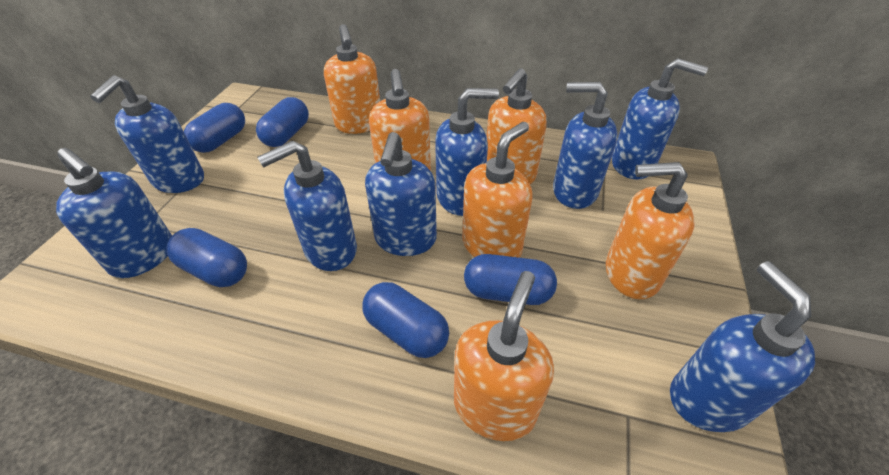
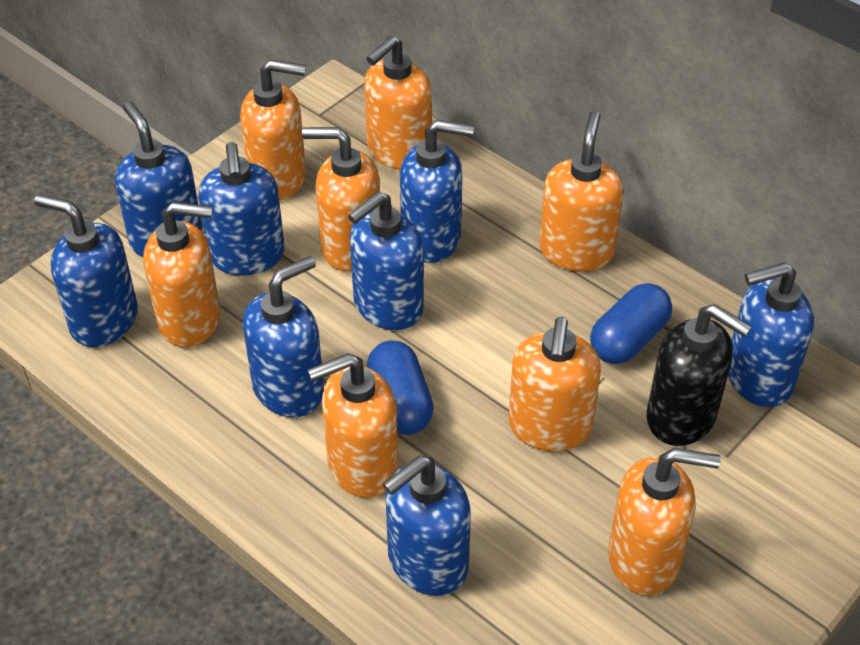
black soap dispenser: none = 0 -> [647,304,752,446] = 1
blue capsule: [166,228,247,287] [184,103,245,153] [256,97,309,147] [362,282,449,358] [464,254,557,305] = 5 -> [367,340,434,435] [590,283,672,364] = 2
orange soap dispenser: [324,24,380,134] [369,69,431,170] [454,271,554,441] [462,122,533,258] [487,68,547,184] [606,162,694,299] = 6 -> [143,202,220,347] [240,59,306,200] [302,127,380,271] [308,353,398,498] [364,36,432,170] [509,317,601,451] [539,111,623,272] [608,448,721,595] = 8

